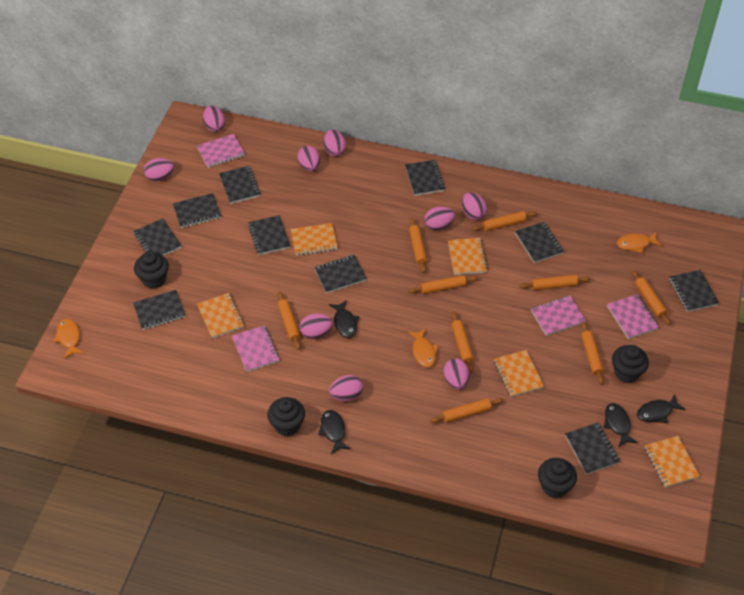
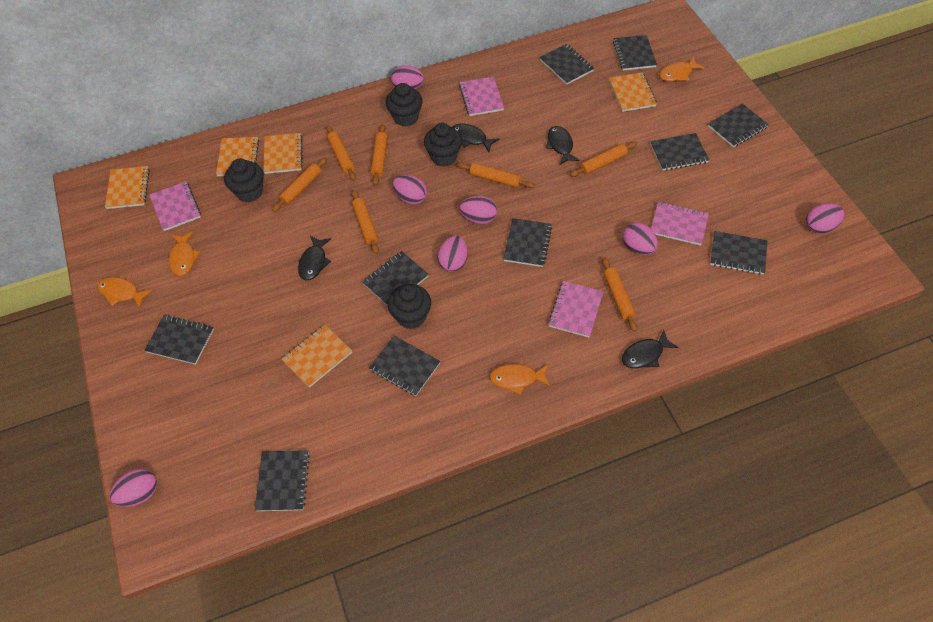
orange fish: [53,319,83,359] [407,328,438,368] [617,232,662,253] = 3 -> [98,277,153,308] [169,231,200,276] [490,364,550,395] [659,57,705,81] = 4
orange rolling pin: [277,291,301,350] [408,275,479,294] [409,218,427,273] [430,398,504,423] [451,311,474,373] [472,211,537,231] [519,275,591,290] [581,322,604,385] [632,270,671,325] = 9 -> [272,157,327,212] [326,125,356,181] [352,190,379,254] [371,124,387,186] [457,163,534,188] [570,142,637,177] [602,257,637,332] = 7
pink egg: [144,158,174,181] [203,106,225,132] [297,146,320,171] [300,313,333,339] [324,130,346,156] [329,375,363,401] [424,206,455,231] [444,358,469,389] [462,192,487,220] = 9 -> [110,468,157,507] [391,65,424,89] [393,175,427,205] [437,236,467,272] [460,196,497,224] [623,223,658,255] [806,203,844,234] = 7

